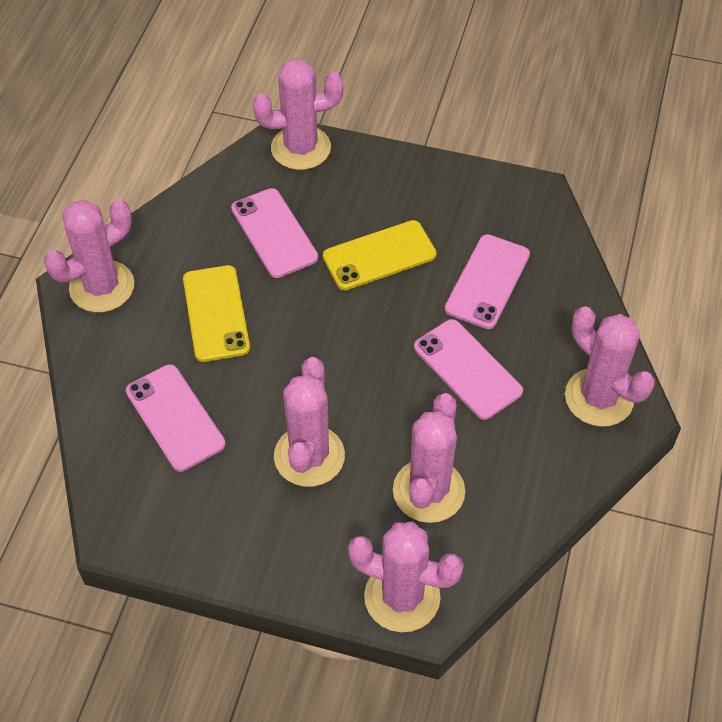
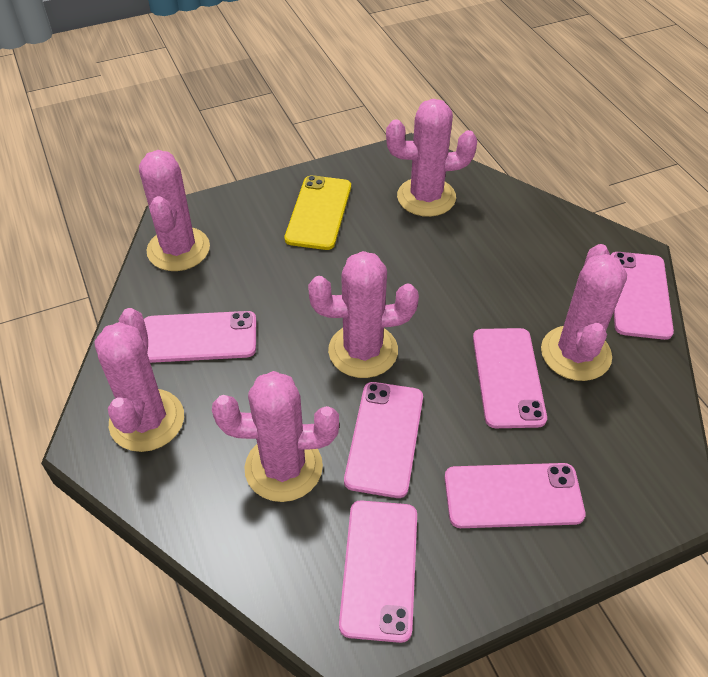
pink phone: [126,364,226,472] [231,188,318,278] [414,319,523,420] [445,234,530,329] = 4 -> [144,311,256,363] [339,500,417,643] [344,382,423,498] [445,463,585,528] [473,328,547,428] [611,252,674,340] = 6
yellow phone: [183,265,250,362] [323,220,437,290] = 2 -> [285,175,351,250] = 1

